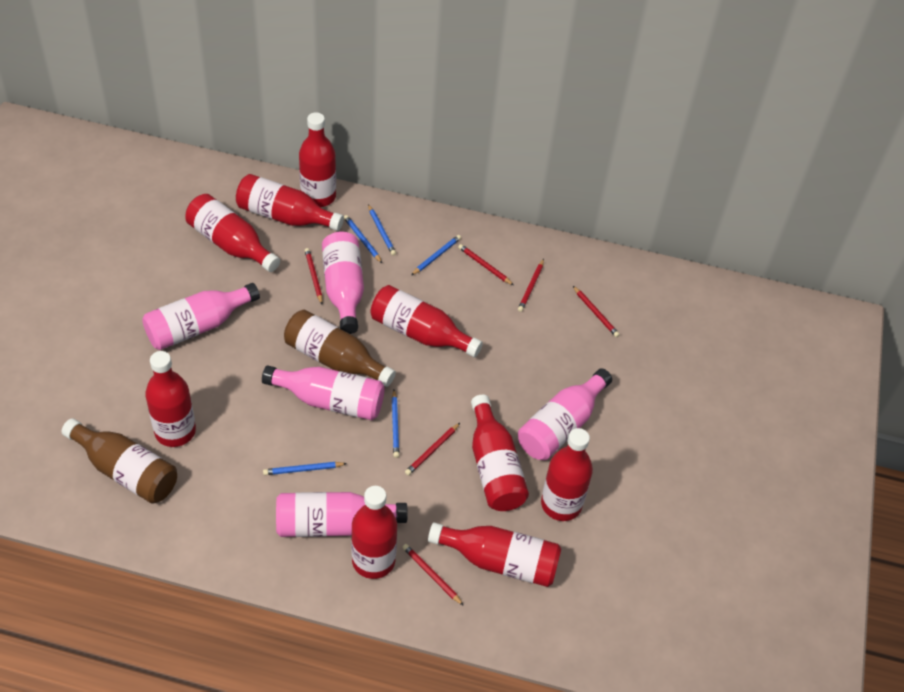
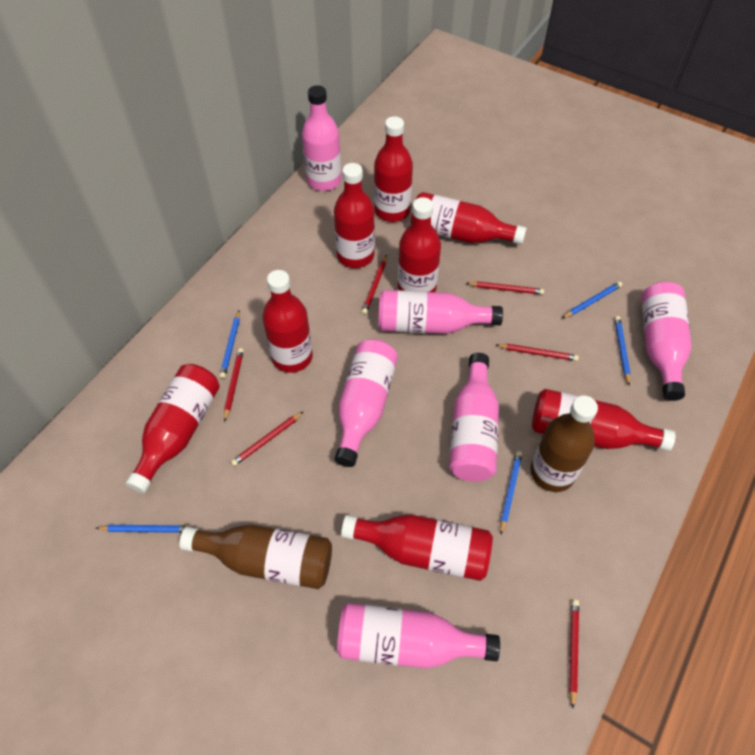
pink bottle: [142,283,260,350] [262,365,385,420] [276,492,408,537] [322,231,364,334] [518,368,612,460] = 5 -> [302,85,342,191] [334,339,398,467] [337,603,500,669] [378,290,503,334] [449,353,499,482] [641,282,692,401] = 6
red bottle: [145,351,196,447] [185,194,280,272] [236,174,344,231] [299,112,336,207] [351,486,397,579] [371,285,483,357] [428,522,561,587] [471,395,529,511] [541,428,593,521] = 9 -> [126,364,220,493] [262,270,313,373] [334,163,375,268] [341,515,493,581] [374,116,413,222] [398,197,441,292] [411,192,527,245] [532,389,675,451] = 8

